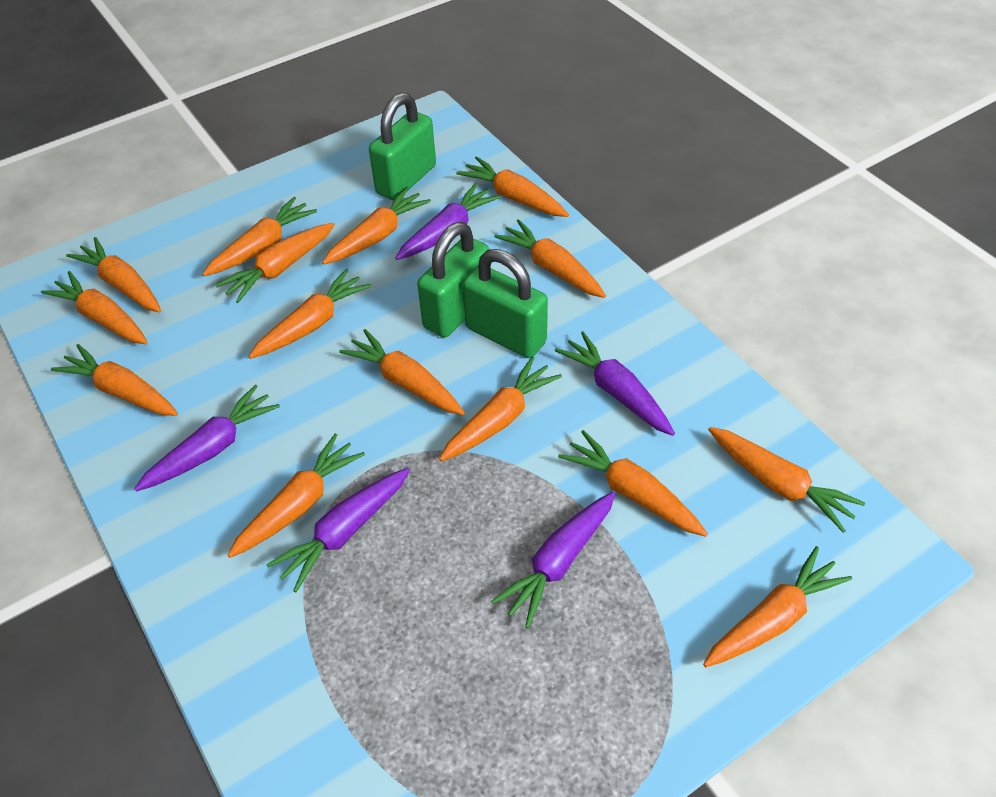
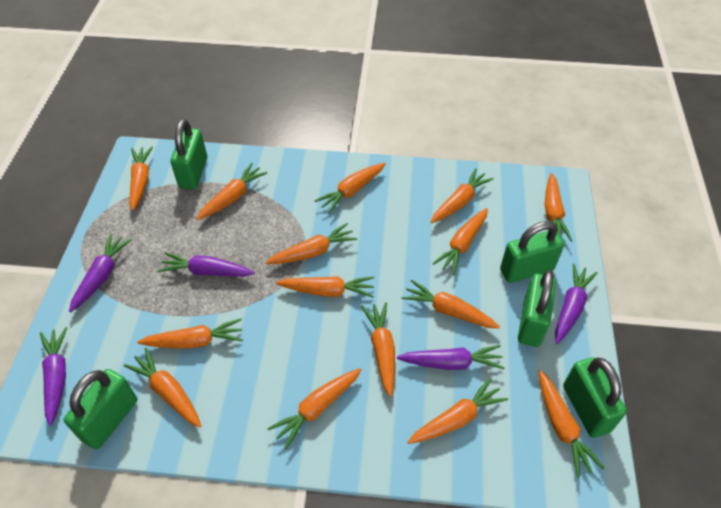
green padlock: [369,93,436,200] [417,222,490,338] [462,249,548,358] = 3 -> [64,369,137,449] [171,119,207,189] [500,221,564,283] [518,270,556,347] [563,357,627,438] = 5

